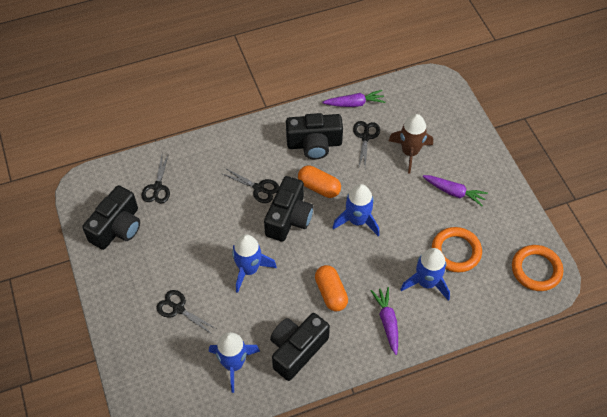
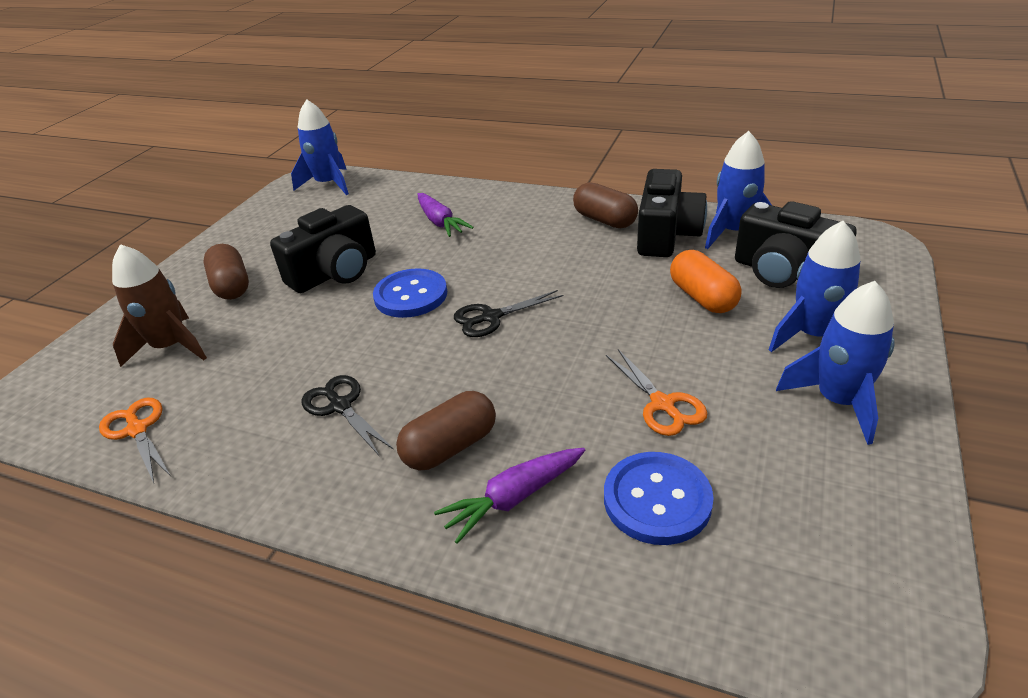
black camera: [82,185,140,250] [264,176,314,242] [270,313,330,381] [286,113,343,159] = 4 -> [270,205,376,293] [637,169,707,257] [735,201,857,288] = 3
black scissors: [142,153,170,204] [156,290,216,335] [221,168,279,203] [353,121,380,169] = 4 -> [302,375,394,457] [454,290,564,337] = 2
blue button: none = 0 -> [373,268,447,318] [604,452,714,545] = 2
brown capsule: none = 0 -> [203,244,249,300] [396,391,496,470] [573,182,638,228] = 3
orange capsule: [298,166,341,198] [315,265,348,311] = 2 -> [670,250,742,313] = 1
orange ring: [432,227,482,272] [512,245,563,291] = 2 -> none = 0
orange scissors: none = 0 -> [99,398,171,483] [606,349,708,436] = 2
purple carrot: [322,90,385,107] [371,287,398,355] [423,175,488,207] = 3 -> [418,193,474,237] [434,448,585,544] = 2

